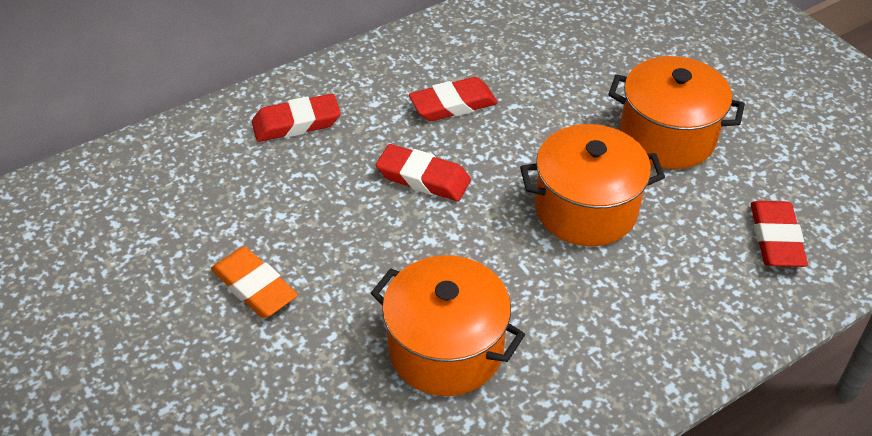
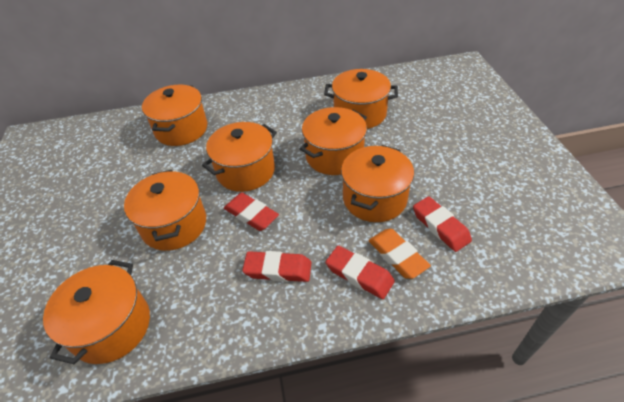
orange pot: [371,255,525,396] [520,124,665,246] [608,56,745,169] = 3 -> [43,260,150,364] [124,170,206,251] [142,85,207,146] [202,122,277,192] [300,107,367,175] [324,69,398,129] [341,145,414,222] = 7

